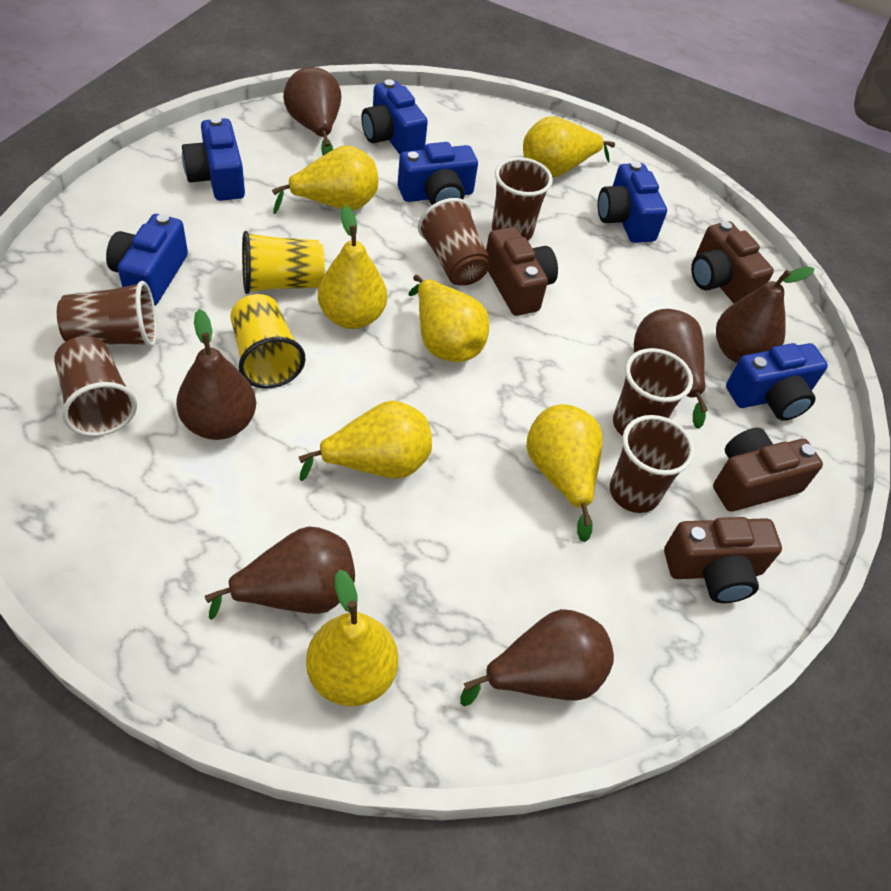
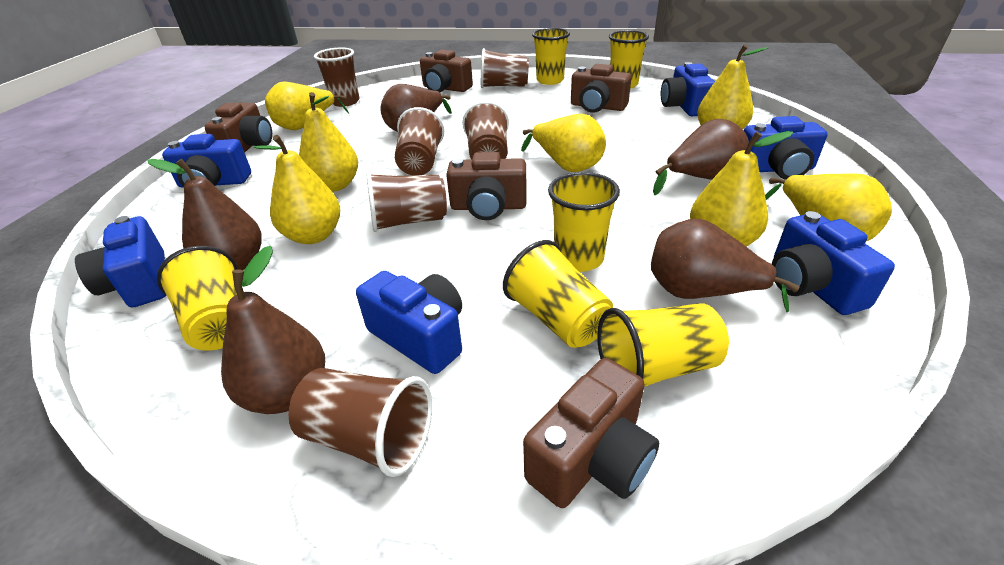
brown camera: [486,227,558,316] [664,517,782,603] [691,221,774,304] [713,428,823,512] = 4 -> [205,103,272,153] [420,50,473,92] [446,152,527,220] [523,358,659,508] [571,64,632,113] = 5
brown pear: [176,309,256,440] [205,527,355,620] [283,67,342,156] [460,609,614,706] [634,309,708,429] [716,266,815,363] = 6 -> [147,159,262,270] [221,246,325,414] [380,84,452,132] [651,218,800,312] [653,119,749,195] = 5
yellow cup: [230,294,305,389] [242,231,325,294] = 2 -> [157,246,237,351] [503,240,613,348] [532,28,570,85] [548,172,620,272] [597,303,729,387] [609,30,649,89] = 6

